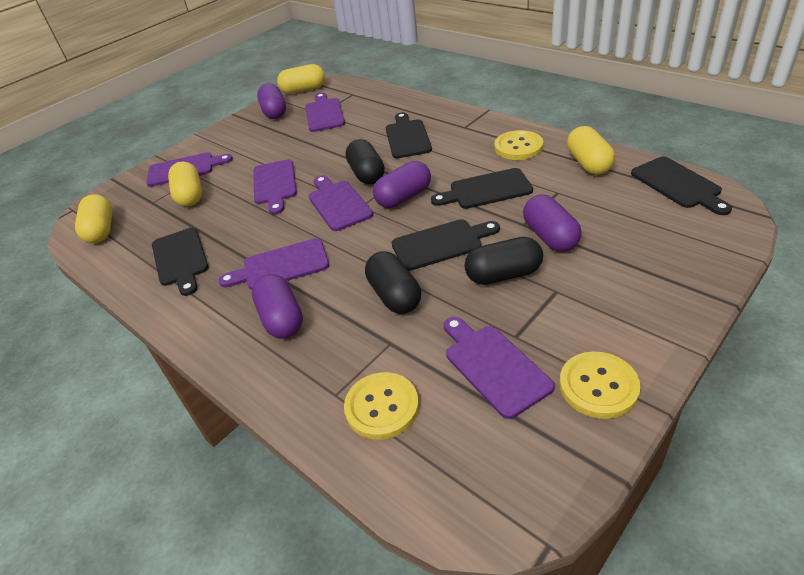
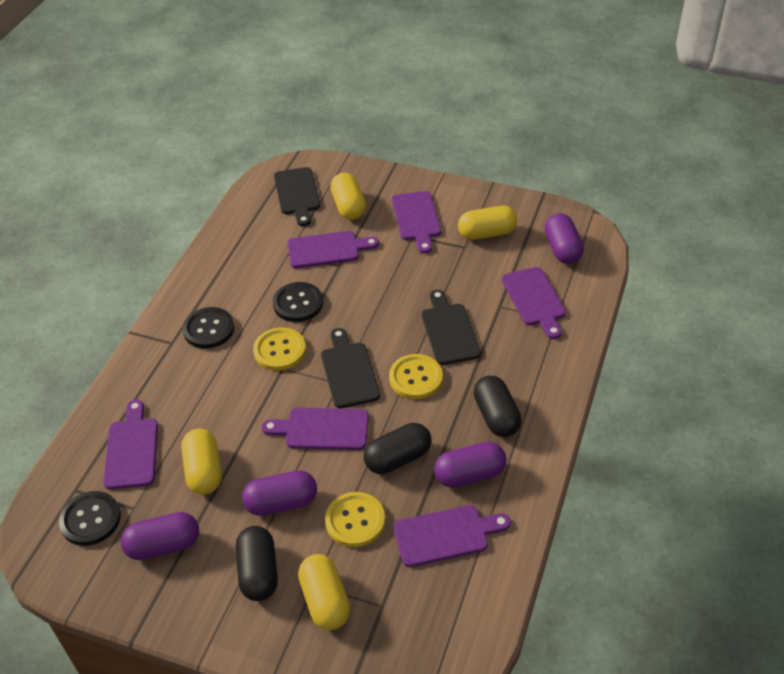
black button: none = 0 -> [59,491,121,546] [182,307,235,349] [273,282,323,322] = 3
black cutting board: [152,228,209,296] [386,112,432,158] [391,219,500,271] [431,168,533,209] [631,157,732,215] = 5 -> [274,167,320,226] [321,328,380,408] [422,290,481,365] = 3

